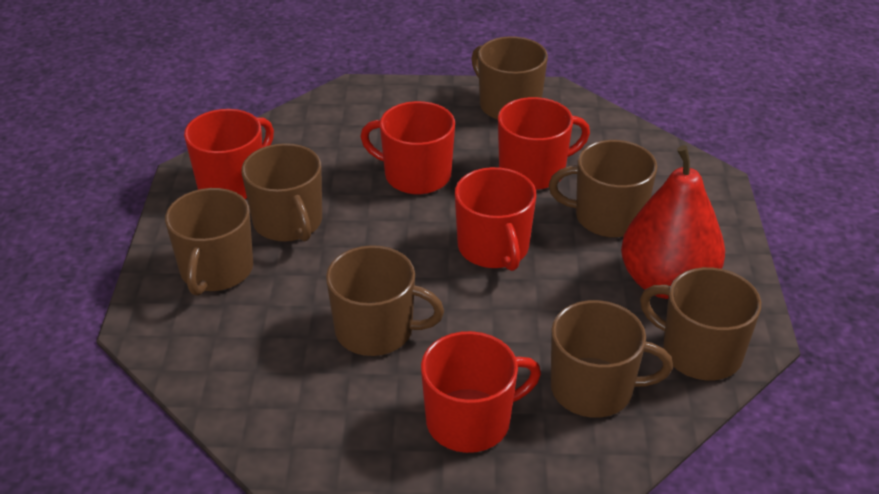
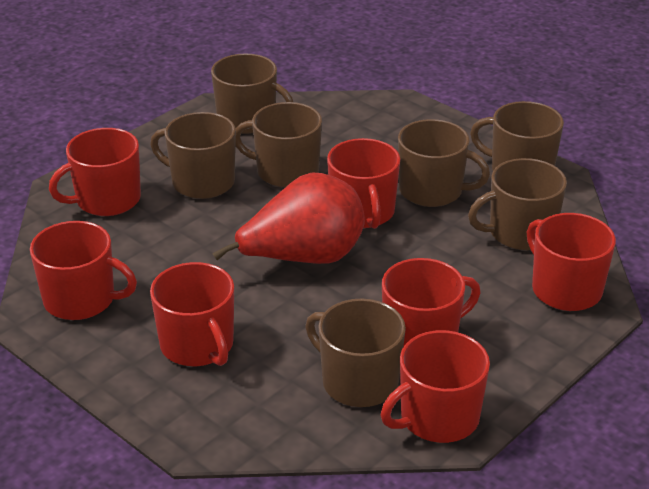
red mug: [184,109,274,199] [360,101,455,194] [421,331,541,453] [455,167,536,271] [498,97,590,190] = 5 -> [30,221,137,320] [49,128,141,216] [150,262,234,366] [327,138,400,229] [381,330,490,443] [382,258,481,347] [527,213,616,311] = 7

